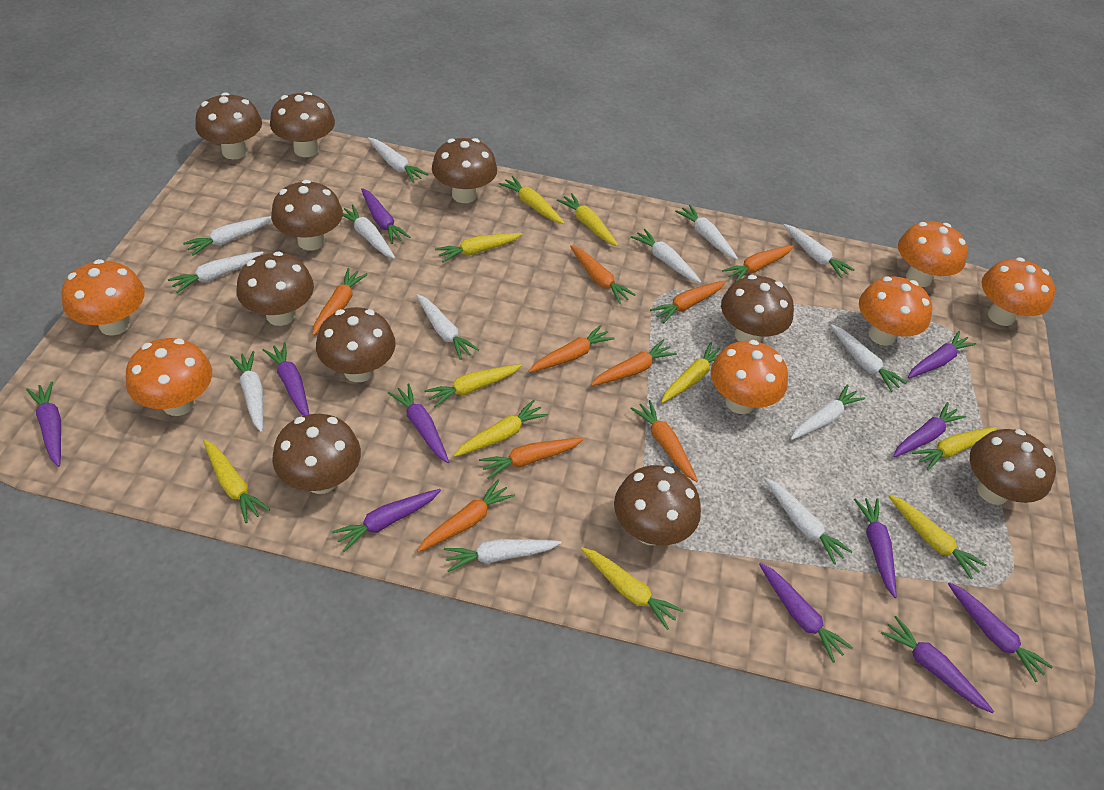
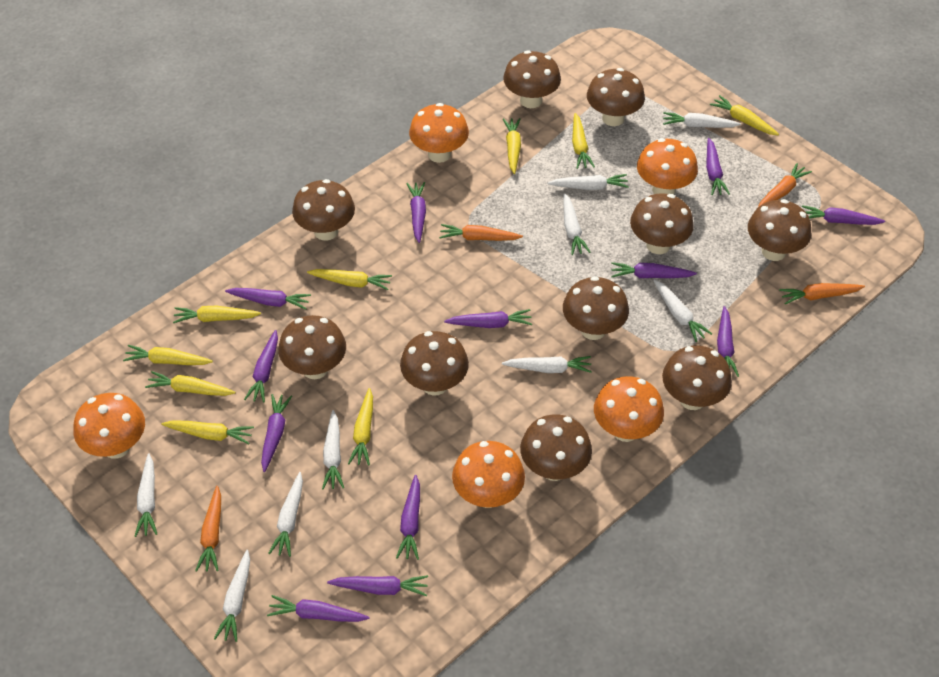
orange carrot: [312,268,368,336] [417,479,515,552] [479,438,584,479] [528,325,615,372] [570,245,636,304] [591,340,677,386] [630,400,698,482] [650,281,726,323] [722,245,794,282] = 9 -> [195,486,221,572] [439,224,523,241] [758,163,812,207] [779,283,865,304] = 4
orange mushroom: [61,259,145,336] [126,338,212,416] [711,340,788,414] [859,276,932,346] [898,221,968,287] [981,257,1055,326] = 6 -> [74,393,145,459] [409,103,469,163] [452,441,525,508] [594,376,664,442] [637,138,698,195] = 5
purple carrot: [26,381,61,467] [263,342,309,416] [332,489,441,552] [361,188,410,244] [388,384,449,463] [759,563,853,663] [854,498,897,598] [881,616,994,713] [893,402,966,457] [908,331,976,378] [948,582,1053,682] = 11 -> [225,288,311,310] [244,330,278,403] [261,394,292,472] [267,595,370,622] [327,575,428,596] [396,475,420,560] [407,182,426,243] [444,309,532,328] [611,262,697,278] [706,138,730,195] [717,306,739,377] [802,205,885,225] = 12
white carrot: [168,251,264,293] [183,216,272,256] [230,351,263,433] [343,205,395,259] [368,137,428,183] [416,294,479,360] [444,539,562,572] [631,229,701,283] [675,205,738,260] [765,478,853,565] [784,224,854,278] [790,384,865,440] [830,324,907,392] = 13 -> [135,453,157,537] [214,550,250,642] [268,472,303,557] [322,410,344,490] [502,356,592,373] [548,174,629,190] [563,193,590,255] [653,279,712,342] [663,112,741,128] = 9
yellow carrot: [203,439,270,523] [424,364,522,408] [435,233,522,262] [454,400,548,457] [499,176,565,224] [557,193,618,247] [581,547,683,630] [661,342,720,403] [888,494,987,579] [912,427,997,471] = 10 -> [123,345,213,365] [145,371,236,396] [161,420,254,444] [173,306,261,323] [307,269,392,290] [348,388,373,466] [503,118,521,174] [572,113,595,169] [710,95,779,136] = 9

